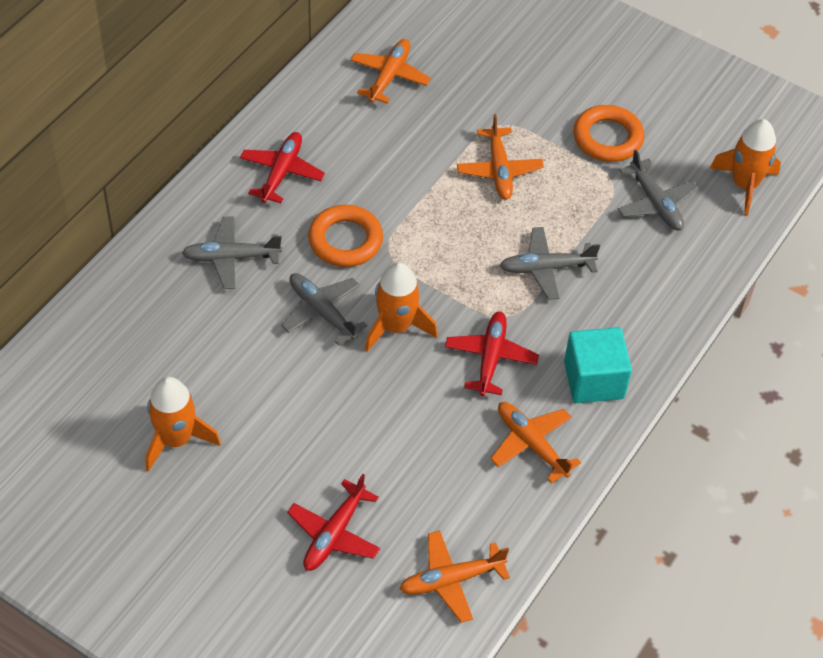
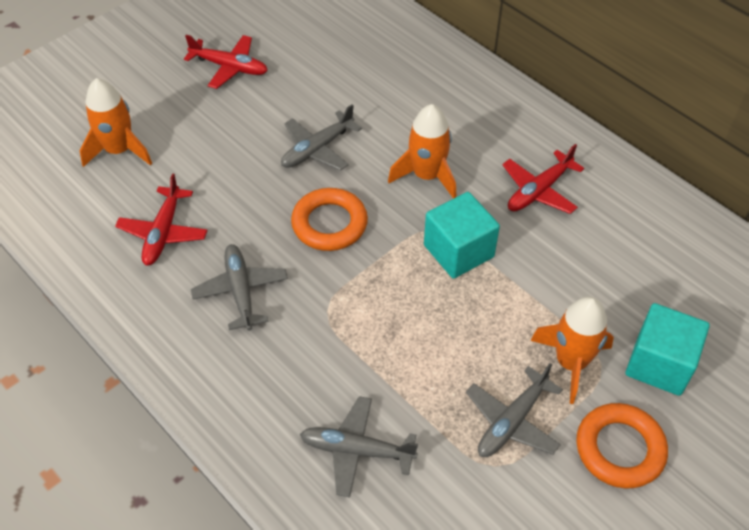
orange plane: [350,39,431,104] [400,530,510,623] [457,114,544,200] [490,402,581,484] = 4 -> none = 0
turquoise cube: [564,327,632,403] = 1 -> [424,192,500,279] [626,303,710,396] = 2

